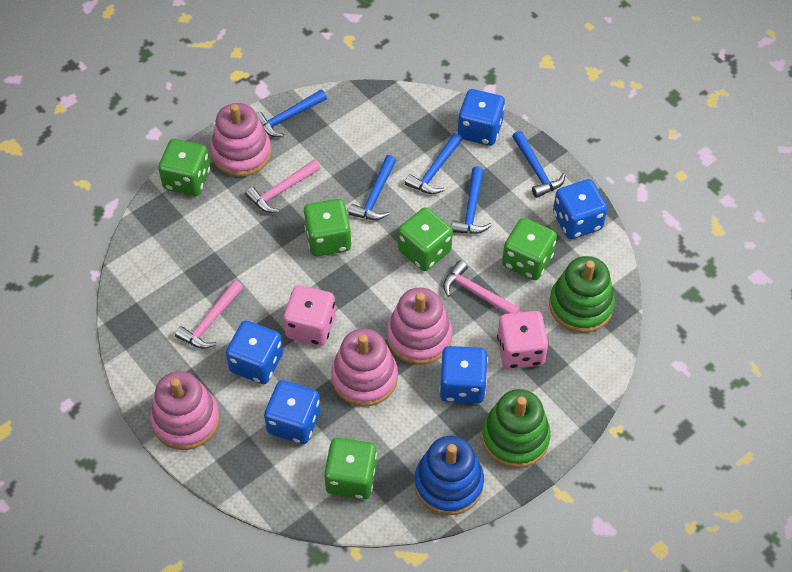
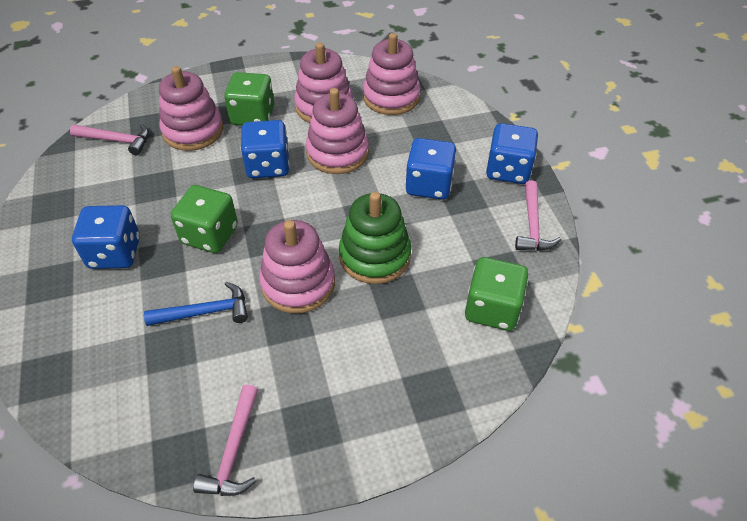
blue dice: [226,320,283,384] [264,380,321,444] [439,346,488,404] [458,89,505,146] [553,179,607,239] = 5 -> [72,205,140,269] [241,120,290,178] [405,138,456,200] [486,123,538,184] = 4
blue hammer: [256,90,327,137] [348,155,397,220] [405,133,462,194] [451,166,492,234] [512,131,566,198] = 5 -> [144,282,248,326] = 1
blue stacking toy: [414,436,484,515] = 1 -> none = 0
green dice: [158,139,211,196] [303,199,352,256] [324,438,377,499] [398,207,453,271] [502,218,557,280] = 5 -> [171,185,238,253] [224,72,274,126] [465,257,528,331] = 3
green stacking toy: [482,389,551,468] [549,256,615,333] = 2 -> [339,192,411,284] = 1
pink dice: [283,285,336,346] [497,311,548,369] = 2 -> none = 0
pink stacking toy: [150,371,220,450] [211,103,271,177] [331,328,398,407] [387,287,452,365] = 4 -> [159,66,223,151] [259,220,335,314] [294,42,353,123] [306,88,369,174] [363,33,421,115] = 5

